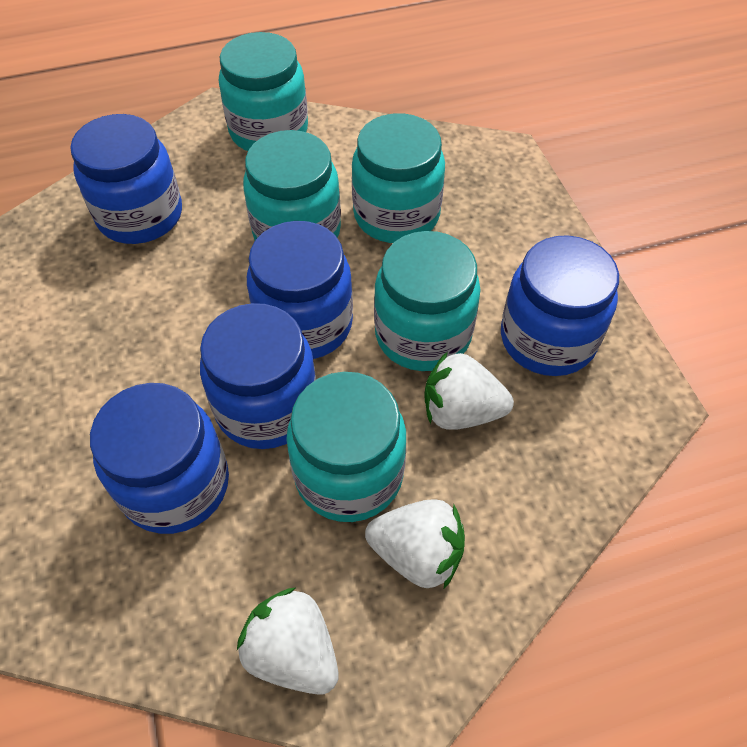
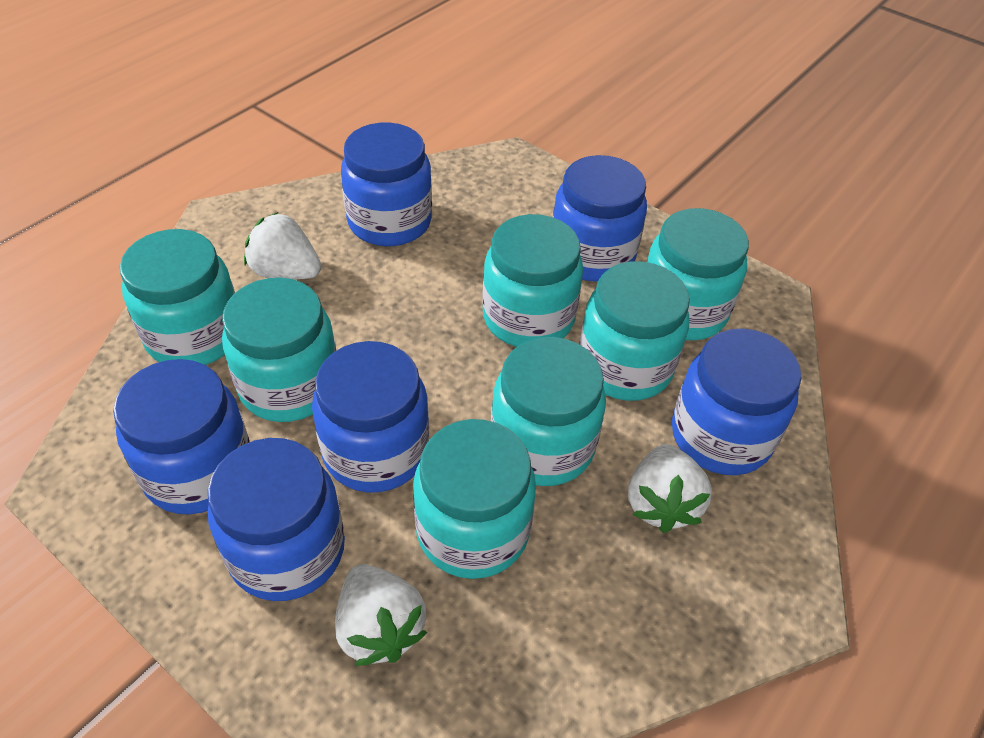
blue jar: [70,114,182,244] [90,383,229,534] [200,303,316,449] [247,221,353,359] [501,235,619,376] = 5 -> [113,359,250,514] [208,438,345,601] [312,341,429,492] [341,123,432,246] [553,155,647,282] [672,329,802,475] = 6
turquoise jar: [219,32,308,151] [243,130,341,240] [286,372,406,522] [352,113,445,243] [374,231,480,371] = 5 -> [120,229,235,365] [222,277,336,422] [413,419,536,579] [482,214,583,347] [491,337,606,486] [579,261,690,401] [646,208,749,340] = 7

